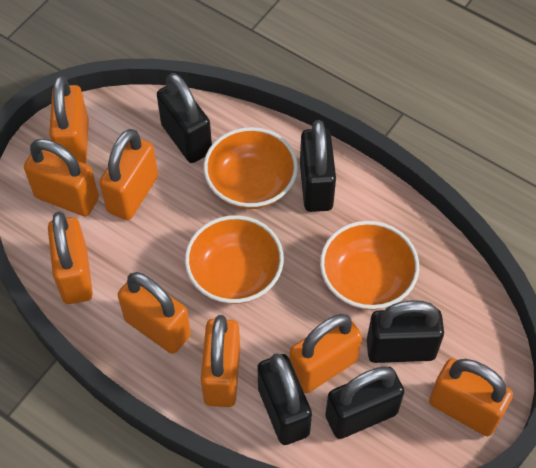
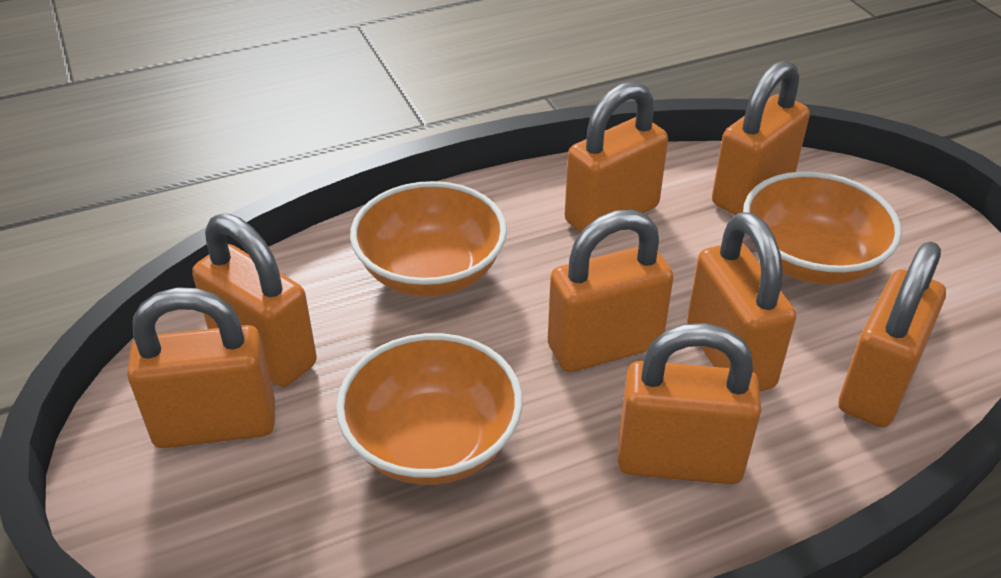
black padlock: [157,73,212,163] [258,353,312,445] [300,120,336,212] [325,366,405,439] [367,300,444,363] = 5 -> none = 0

